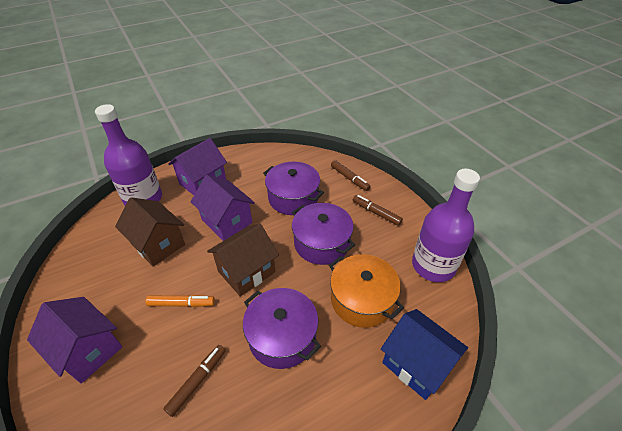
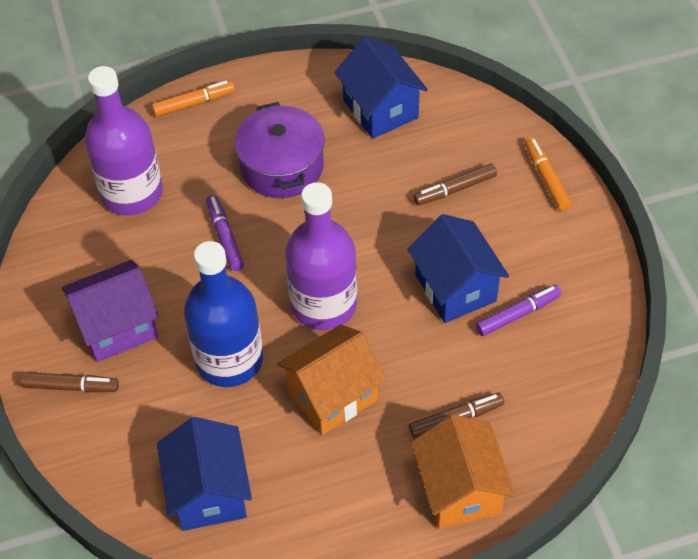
blue bottle: none = 0 -> [184,241,263,387] = 1
blue house: [381,309,468,400] = 1 -> [157,417,252,531] [334,37,428,139] [407,214,509,323] = 3
brown house: [115,197,185,266] [207,224,279,296] = 2 -> none = 0
orange house: none = 0 -> [277,324,386,435] [411,414,515,529] = 2
orange marker: [146,295,215,307] = 1 -> [152,81,235,117] [525,137,571,211] = 2
orange pot: [329,254,404,328] = 1 -> none = 0
purple house: [27,297,122,384] [168,138,227,195] [191,175,255,241] = 3 -> [62,260,159,362] = 1
purple marker: none = 0 -> [206,195,244,271] [476,285,561,336] = 2
purple pot: [243,288,321,369] [263,162,324,215] [292,203,355,265] = 3 -> [234,102,325,198] = 1

